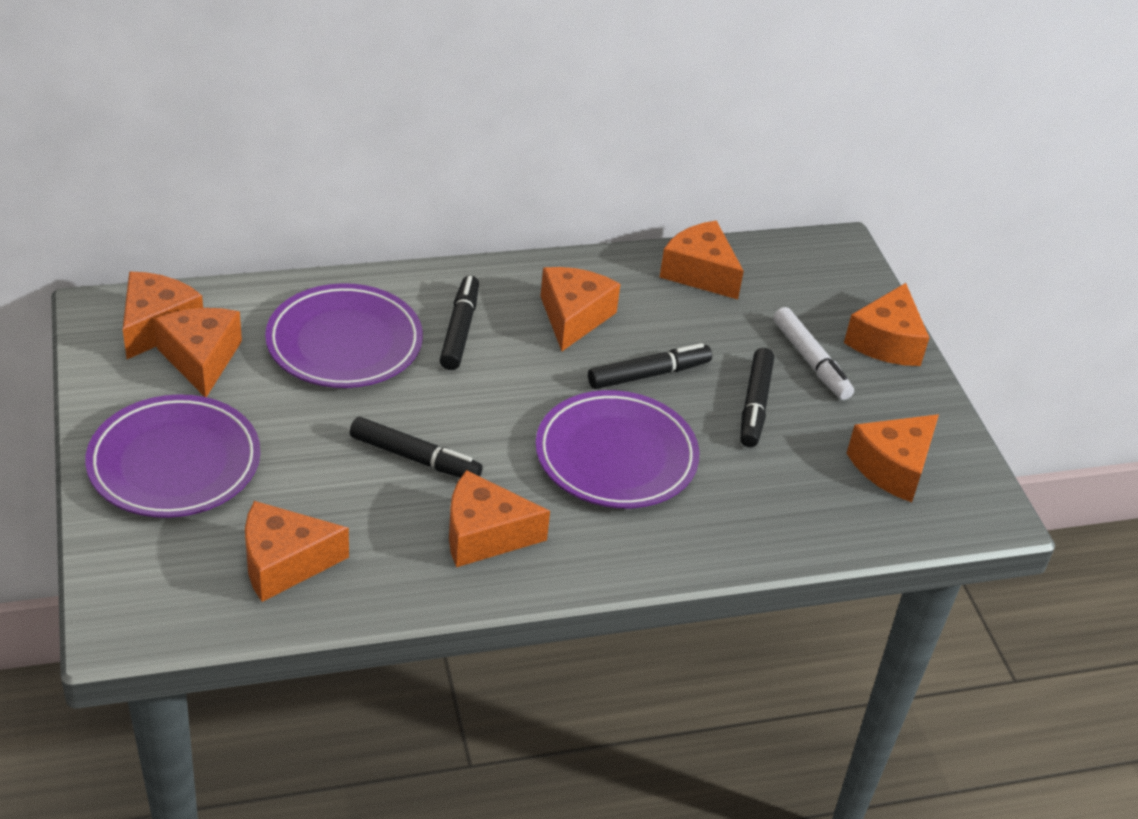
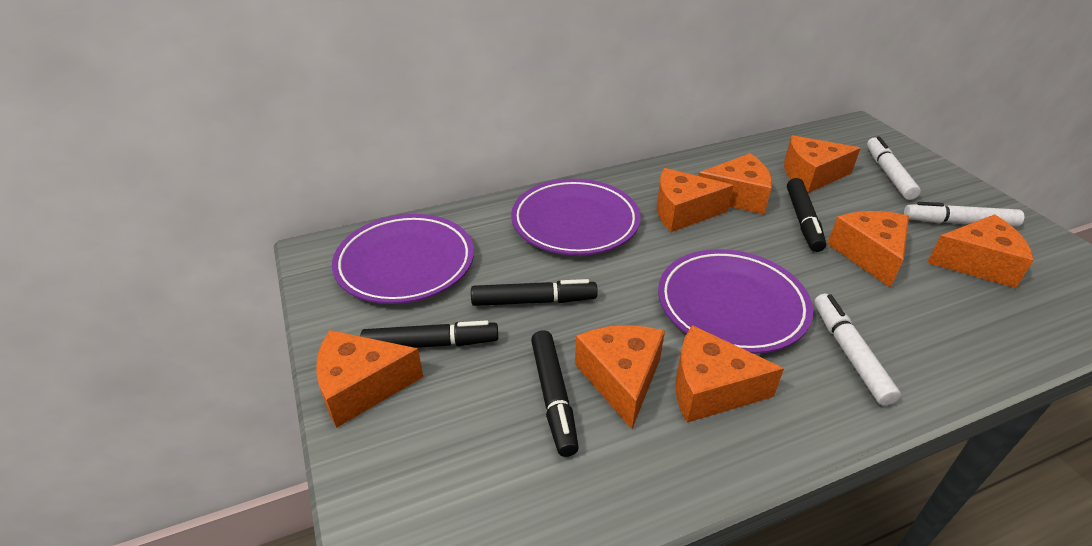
white marker: [773,307,854,400] = 1 -> [814,294,901,406] [867,136,921,200] [904,202,1024,227] = 3

